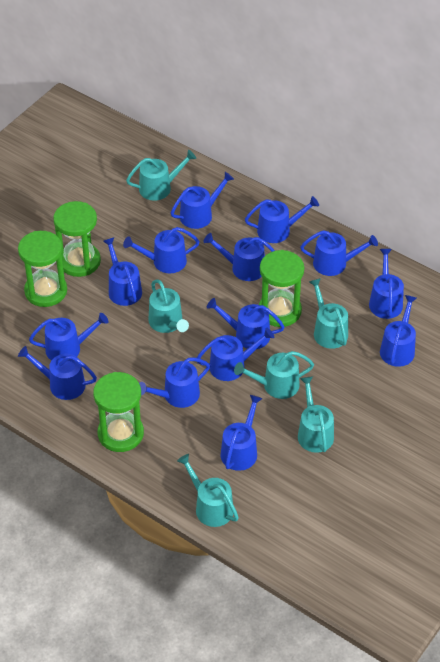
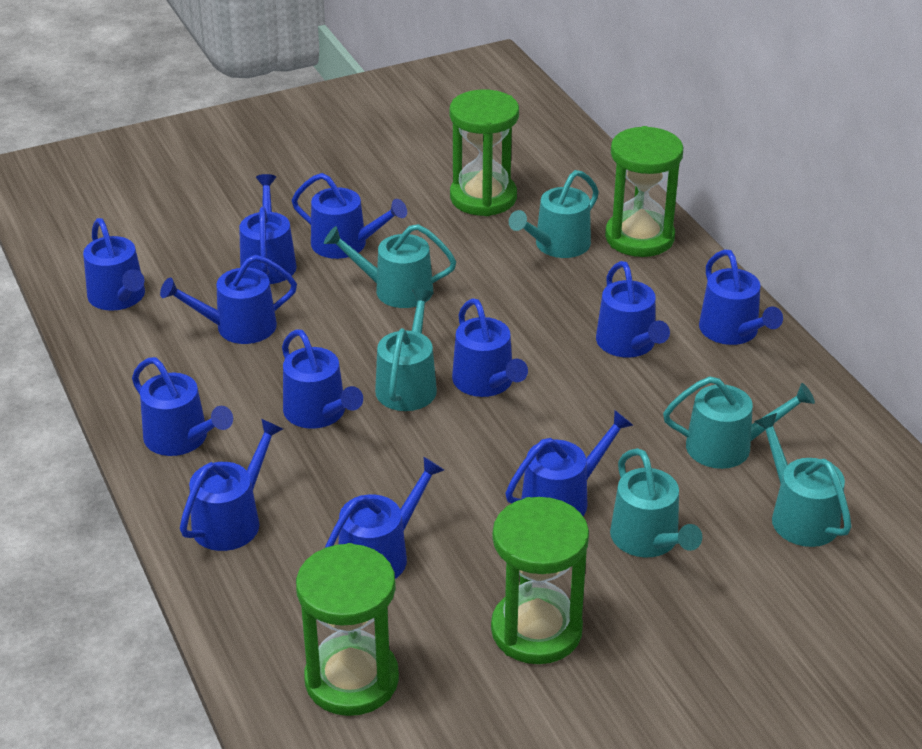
blue watering can: [18,346,97,400] [29,313,108,360] [103,237,142,306] [123,227,200,273] [139,357,210,408] [171,172,234,229] [197,328,274,381] [203,233,275,281] [207,298,285,349] [221,395,263,471] [245,196,319,243] [300,230,378,276] [369,249,404,319] [380,295,417,367] = 14 -> [83,218,145,311] [132,357,233,456] [160,255,297,344] [180,419,283,551] [239,174,297,284] [282,329,363,429] [292,173,407,259] [325,456,444,579] [452,298,528,397] [505,410,633,516] [596,261,670,358] [699,249,783,345] = 12

